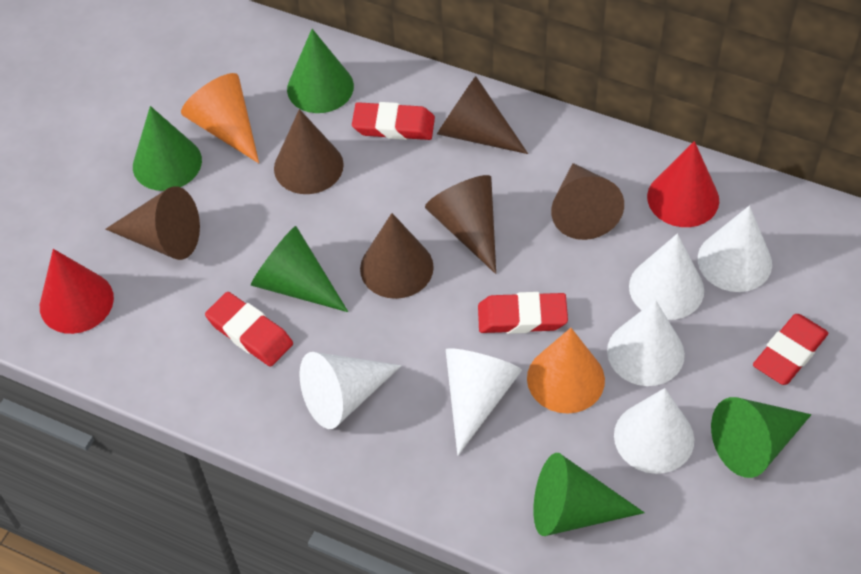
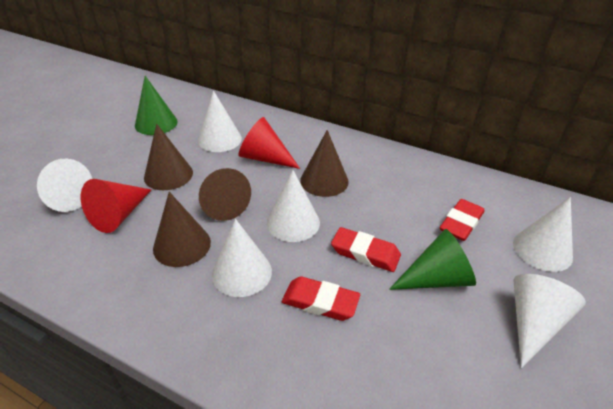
brown cone: [106,186,200,260] [274,109,344,194] [360,213,434,299] [425,175,496,274] [437,76,528,154] [551,163,624,240] = 6 -> [144,124,193,190] [153,192,211,267] [199,168,251,221] [300,130,349,197] = 4
green cone: [133,106,202,191] [251,226,348,312] [287,29,354,113] [533,453,645,536] [711,397,811,478] = 5 -> [135,76,178,135] [389,229,476,290] = 2
orange cone: [181,73,259,163] [527,328,605,413] = 2 -> none = 0
red eraser: [205,292,293,367] [352,102,435,140] [478,292,568,334] [753,314,828,385] = 4 -> [282,276,360,321] [331,227,401,272] [440,199,484,241] = 3

